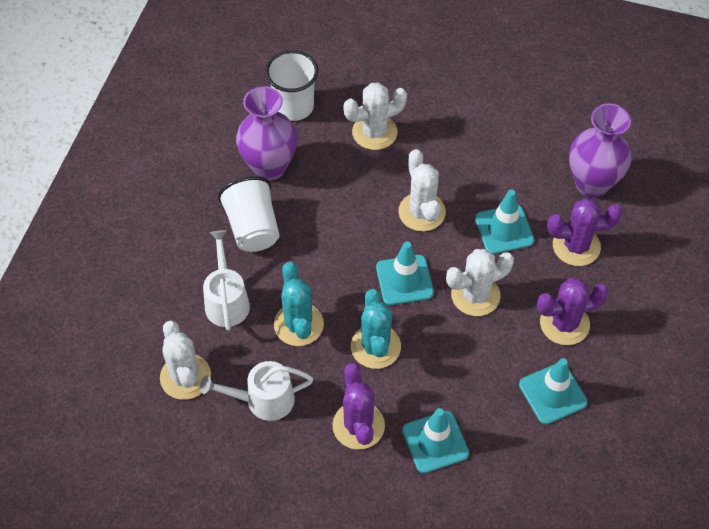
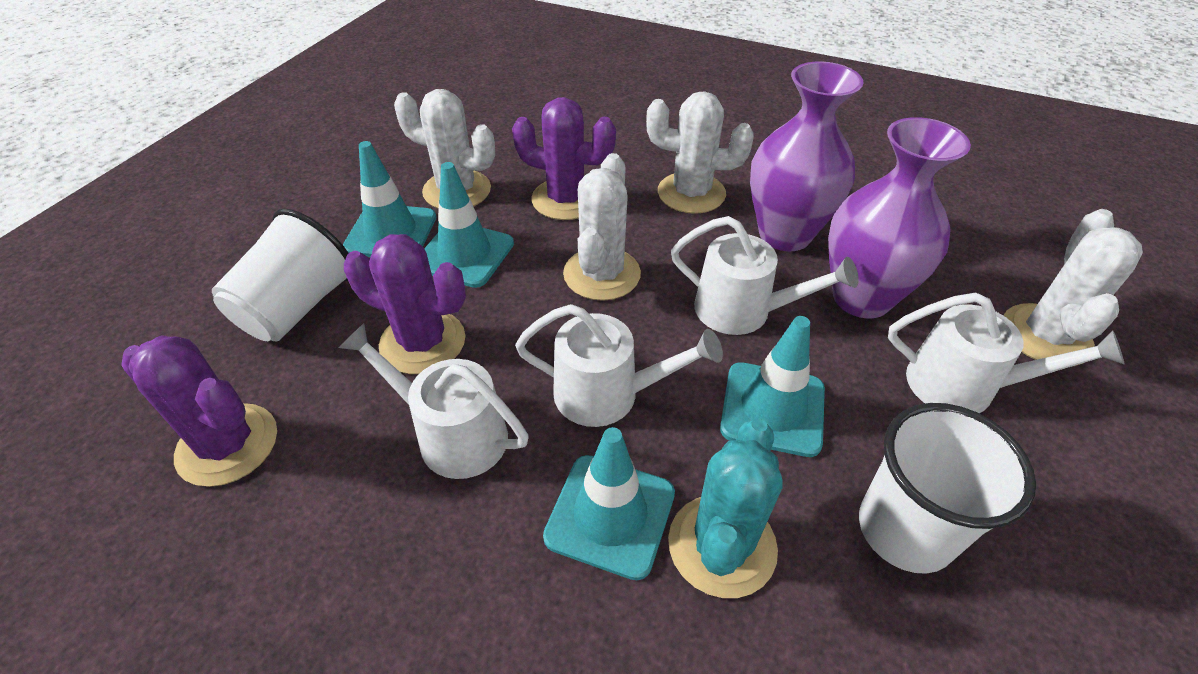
turquoise cactus: [274,262,324,346] [351,289,401,369] = 2 -> [668,418,783,598] = 1
white watering can: [200,361,313,421] [203,230,250,331] = 2 -> [338,323,529,479] [515,304,723,427] [671,216,859,335] [888,293,1125,413] = 4

